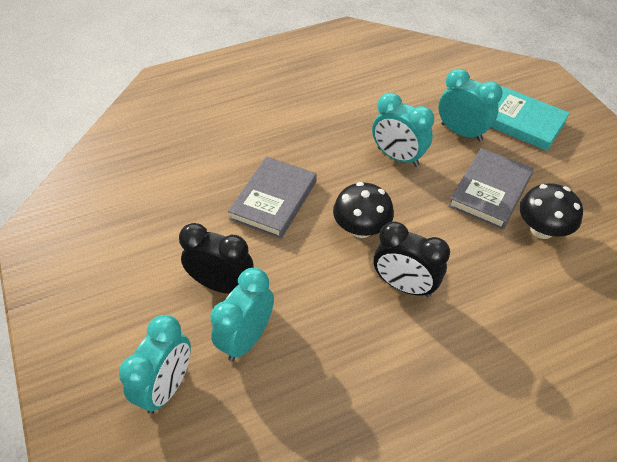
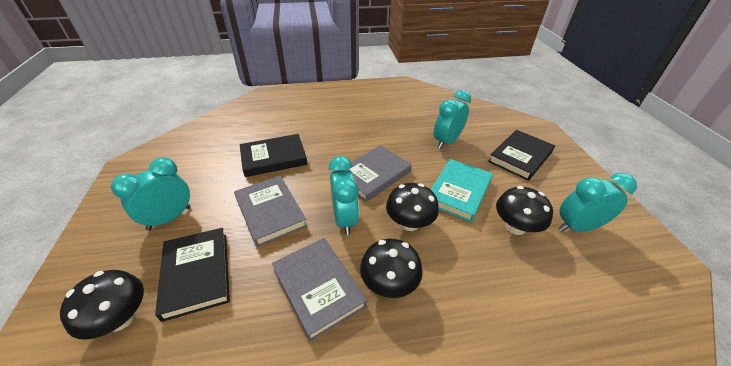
black book: none = 0 -> [155,228,230,322] [240,134,307,177] [488,130,555,181] = 3
black clock: [179,223,254,294] [374,221,450,297] = 2 -> none = 0
black mushroom: [333,182,394,238] [519,183,583,239] = 2 -> [60,270,144,340] [360,239,423,298] [386,183,439,231] [496,186,553,235] = 4
grey book: [228,156,317,239] [448,148,534,230] = 2 -> [234,176,307,247] [272,238,367,342] [343,145,412,202] = 3

